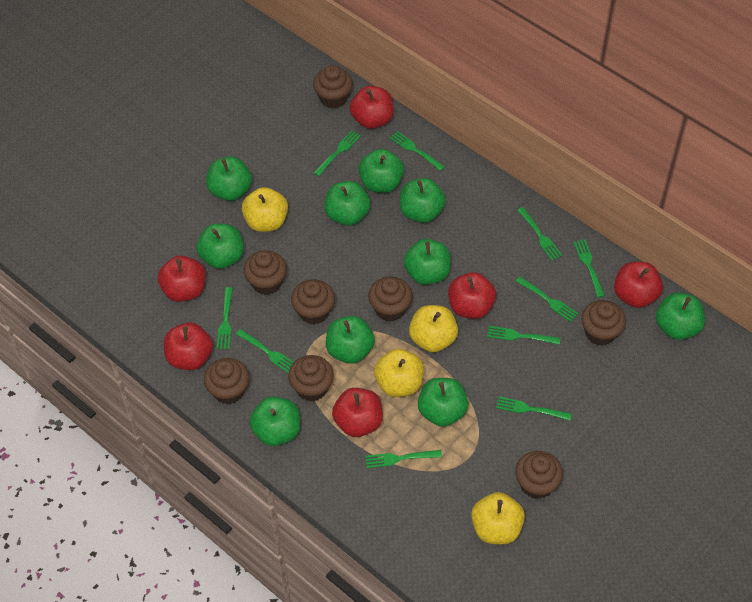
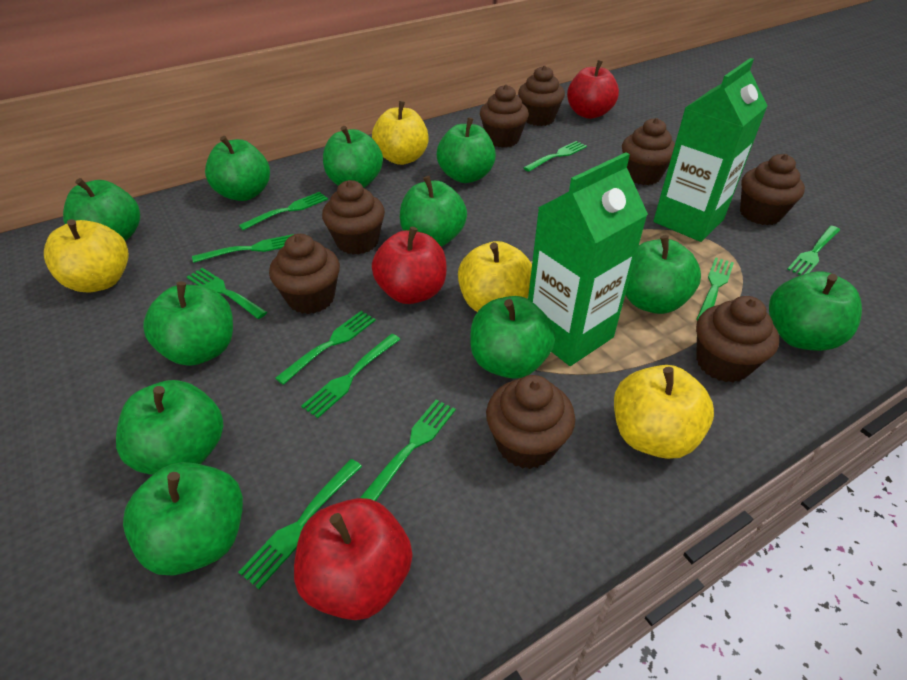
green apple: [196,224,244,269] [206,157,252,201] [249,396,300,446] [324,181,371,226] [326,316,375,364] [359,149,404,193] [400,178,446,223] [404,239,451,285] [418,378,468,427] [656,293,705,340] = 10 -> [63,178,140,241] [116,380,223,475] [123,462,243,575] [143,281,233,366] [205,136,270,201] [323,126,383,188] [400,176,467,247] [437,117,496,183] [470,296,555,379] [625,235,701,314] [769,271,862,351] = 11
green carton: none = 0 -> [528,152,648,366] [653,58,768,242] = 2
red apple: [158,256,206,302] [164,323,213,370] [332,388,383,437] [350,86,394,129] [448,272,496,319] [614,262,663,308] = 6 -> [294,498,412,620] [372,227,446,304] [567,60,619,119] = 3

